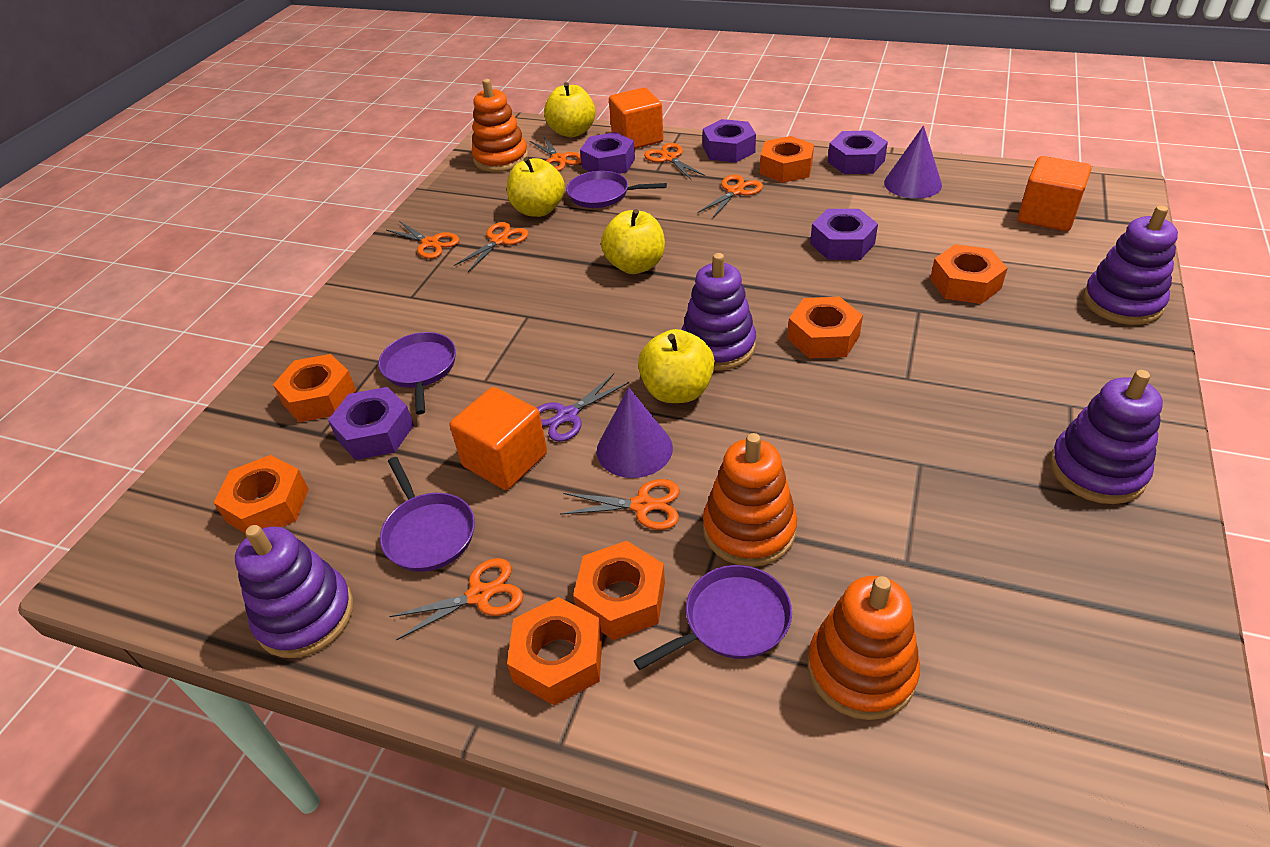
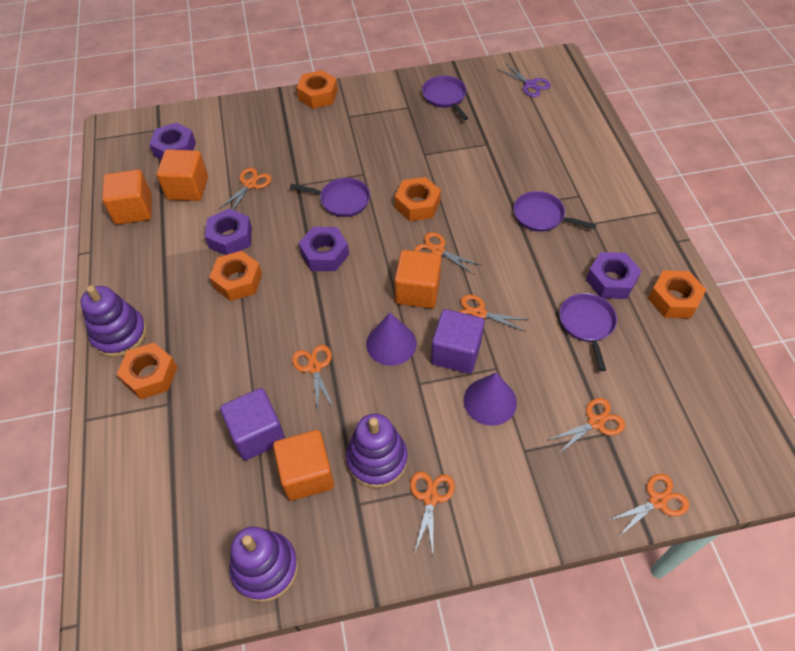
orange cube: [450,387,547,490] [609,87,663,149] [1018,156,1091,231] = 3 -> [102,170,152,225] [157,150,208,201] [273,430,334,501] [394,250,442,309] = 4
orange nut: [214,455,309,534] [273,354,356,422] [507,597,602,705] [573,541,665,640] [760,136,814,183] [787,297,863,359] [930,244,1007,304] = 7 -> [117,343,177,399] [209,251,262,301] [297,70,338,109] [395,177,441,221] [648,270,706,319] = 5
orange stacking toy: [472,79,528,172] [703,433,797,567] [808,576,920,720] = 3 -> none = 0
purple cube: none = 0 -> [220,388,285,460] [431,309,485,374] = 2
purple nut: [328,387,414,460] [580,132,635,174] [703,119,756,163] [810,209,878,260] [828,130,888,174] = 5 -> [149,123,196,160] [205,209,252,255] [299,227,349,271] [586,252,642,299] = 4
purple stacking toy: [235,525,353,658] [681,253,756,371] [1050,370,1163,504] [1083,205,1178,325] = 4 -> [80,285,147,357] [229,526,298,602] [346,413,408,488] = 3
yellow apple: [507,157,565,217] [544,82,596,137] [601,209,665,274] [638,329,715,403] = 4 -> none = 0

